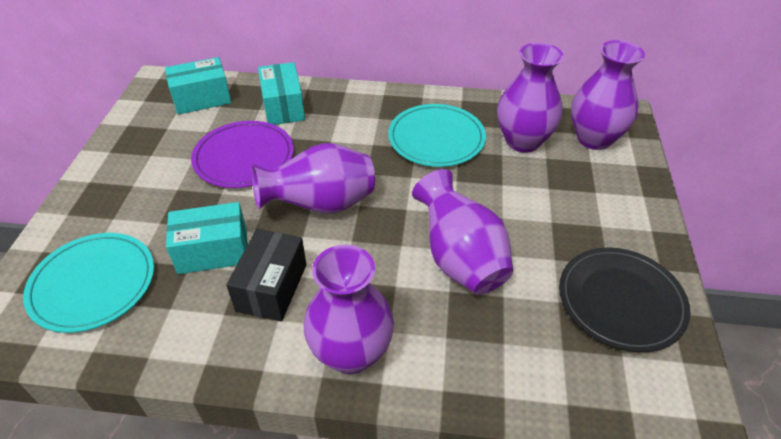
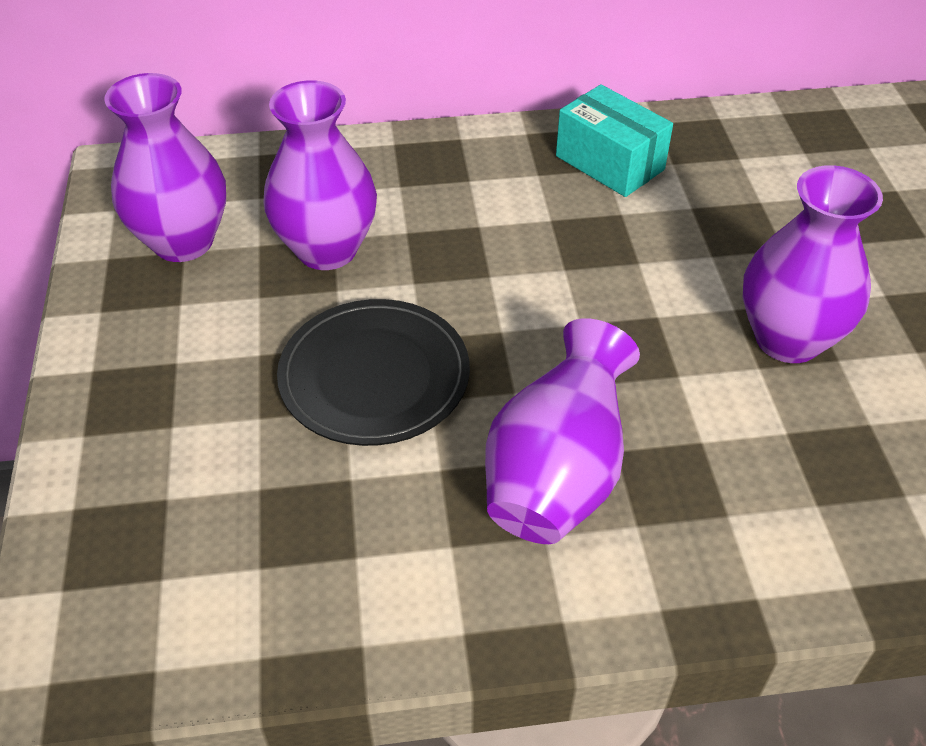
black box: [226,229,307,321] = 1 -> none = 0
purple plate: [191,121,294,188] = 1 -> none = 0
purple vase: [252,143,375,214] [304,245,394,374] [412,169,513,295] [497,43,564,153] [571,40,645,150] = 5 -> [104,73,226,262] [263,80,377,270] [485,318,640,544] [743,165,883,363] = 4
turquoise box: [165,57,232,115] [166,202,248,274] [258,62,305,125] = 3 -> [556,84,673,197] = 1
turquoise plate: [23,233,154,333] [388,104,486,167] = 2 -> none = 0

